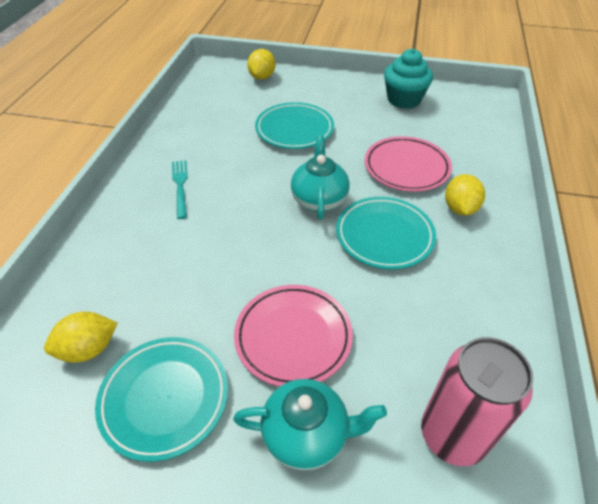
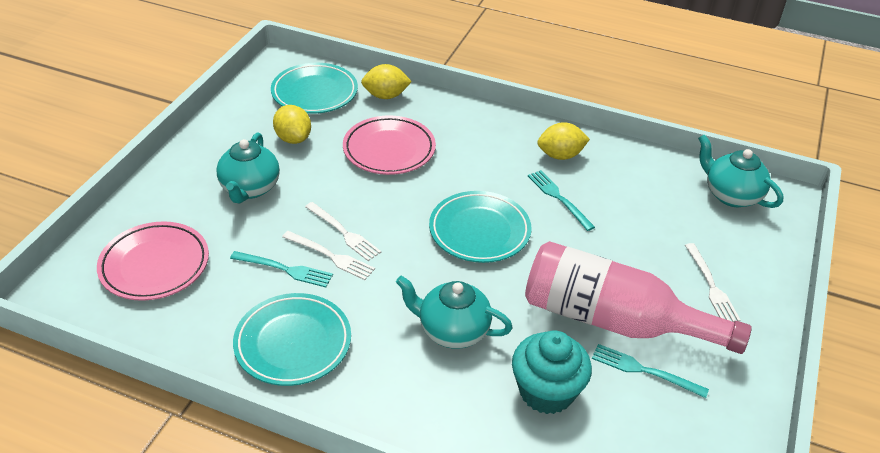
pink bottle: none = 0 -> [525,241,752,354] = 1
pink can: [421,337,533,466] = 1 -> none = 0
turquoise fork: [172,160,188,219] = 1 -> [230,251,333,287] [528,170,595,231] [592,344,709,398] = 3
turquoise teapot: [233,379,387,470] [291,135,350,220] = 2 -> [216,133,280,203] [396,276,513,349] [698,134,783,208] = 3
white fork: none = 0 -> [282,231,375,280] [305,202,381,261] [685,243,741,322] = 3

